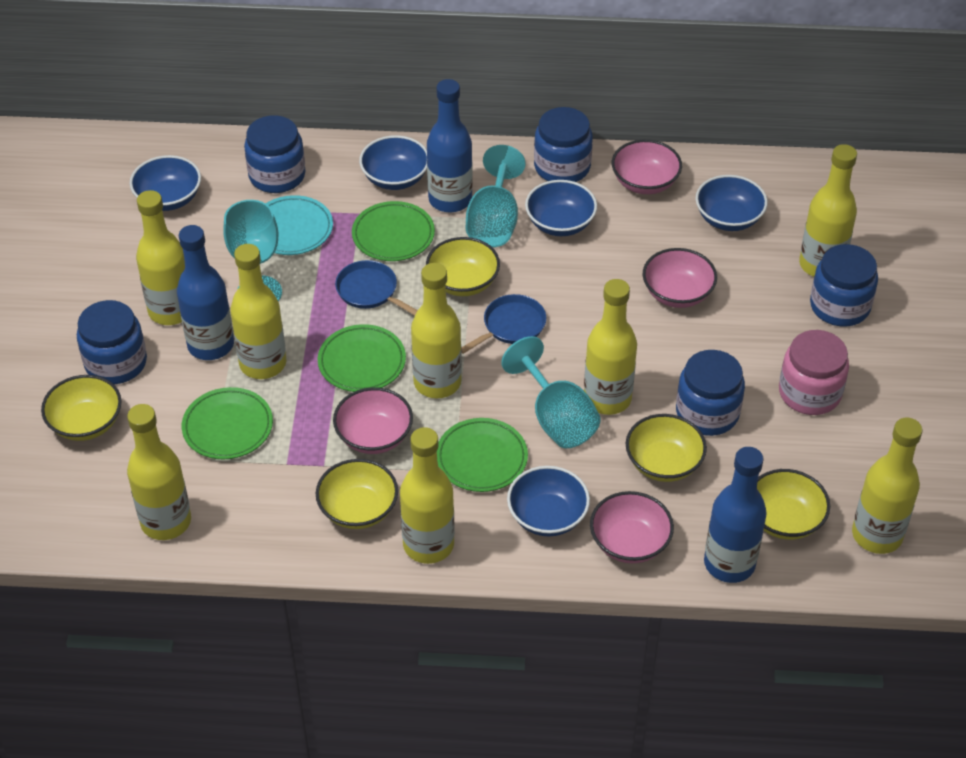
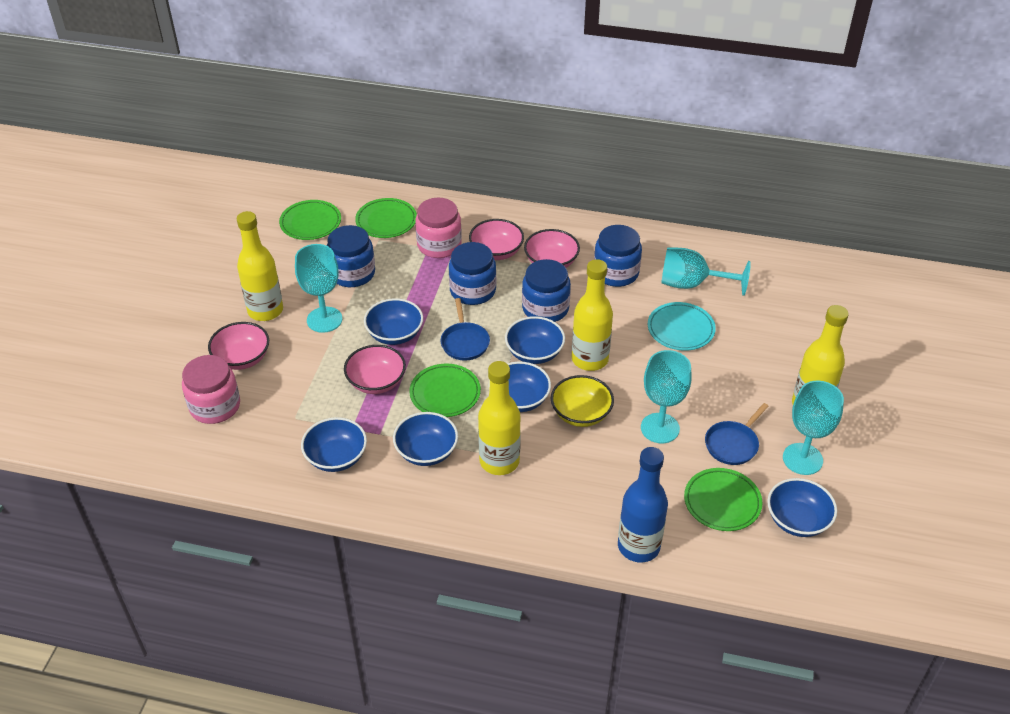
blue bottle: [177,225,234,360] [427,79,473,212] [704,447,767,583] = 3 -> [618,447,668,563] = 1
blue bowl: [130,155,201,211] [359,135,427,190] [507,466,590,536] [525,180,597,236] [695,175,768,231] = 5 -> [301,417,367,472] [364,298,423,345] [393,412,458,466] [488,362,551,412] [505,316,565,364] [767,478,837,537] = 6
blue jar: [77,300,147,384] [244,115,305,193] [534,107,593,182] [676,350,745,436] [810,244,878,326] = 5 -> [327,225,375,287] [449,242,496,305] [522,259,571,322] [594,225,642,287] = 4
pink jar: [779,330,849,415] = 1 -> [182,355,240,424] [415,198,462,258] = 2
turquoise goblet: [223,200,282,301] [466,145,525,247] [501,336,601,448] = 3 -> [295,244,342,333] [641,350,692,443] [661,248,751,296] [783,381,844,475] = 4
yellow bottle: [127,404,191,540] [136,190,185,325] [230,244,286,379] [400,427,455,564] [411,263,462,398] [584,279,637,415] [799,144,857,277] [852,418,923,554] = 8 -> [237,211,283,321] [478,361,521,475] [572,259,613,371] [792,305,849,404] = 4
yellow bowl: [41,375,122,441] [316,459,398,529] [426,237,500,296] [626,414,707,482] [757,469,830,540] = 5 -> [551,375,614,427] = 1

